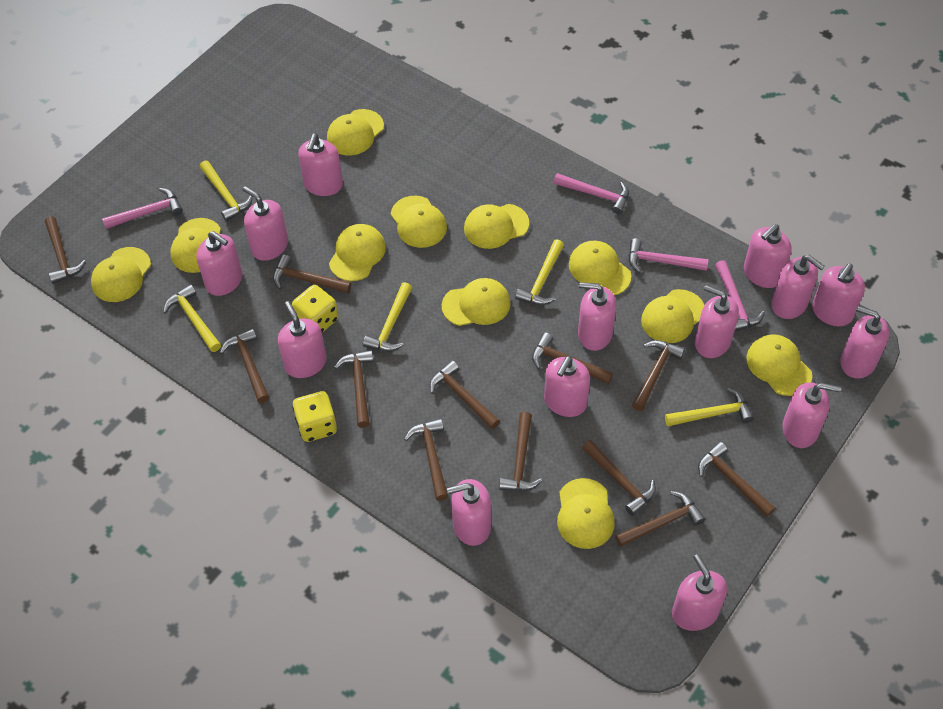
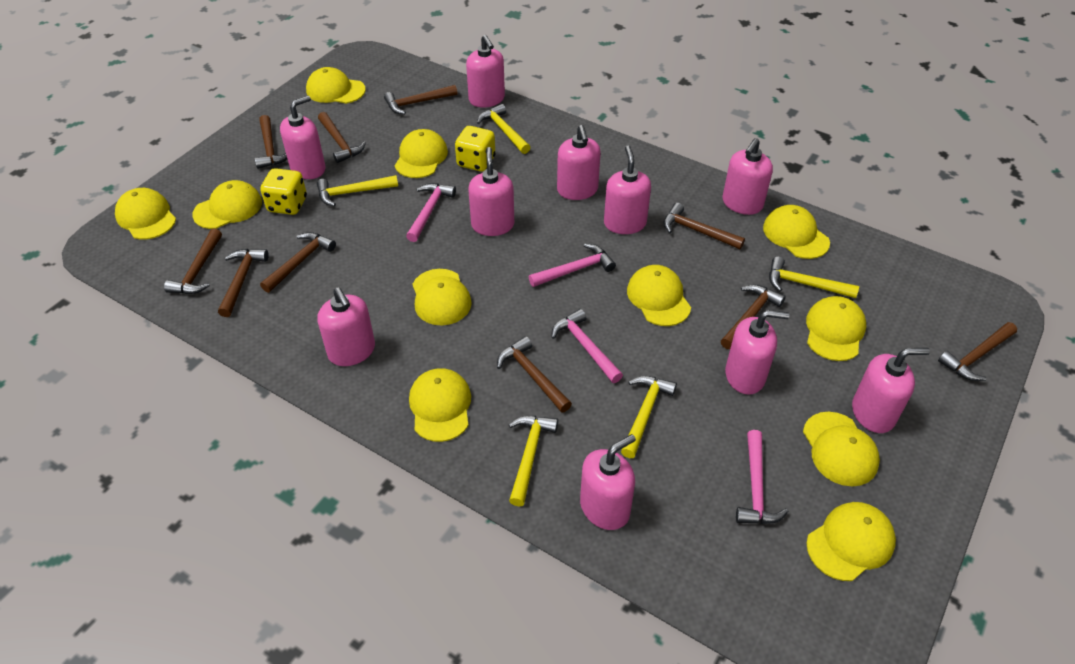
brown hammer: [45,216,86,284] [220,328,269,403] [273,255,352,293] [334,350,373,428] [404,419,448,501] [430,361,500,429] [499,412,542,491] [532,333,613,384] [582,440,656,516] [615,491,705,547] [632,340,685,411] [698,442,775,517] = 12 -> [164,229,222,294] [218,249,269,317] [255,115,287,169] [260,232,336,293] [318,112,366,163] [384,85,457,114] [497,336,572,413] [664,203,745,249] [721,285,786,349] [938,322,1017,381] = 10
pink soap dispenser: [197,231,242,296] [243,186,288,261] [278,301,326,378] [298,134,343,196] [447,479,491,546] [544,356,590,417] [578,282,616,351] [672,554,727,631] [695,285,739,358] [744,224,792,288] [771,255,825,319] [782,382,841,448] [812,264,865,326] [840,306,889,379] = 14 -> [280,96,325,179] [318,287,375,366] [466,35,505,108] [468,147,514,236] [557,125,601,200] [580,434,636,530] [604,145,651,234] [723,138,773,215] [725,310,790,395] [852,348,930,433] = 10

